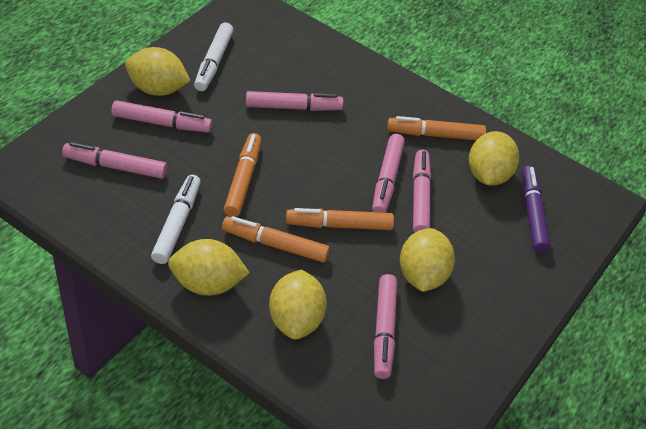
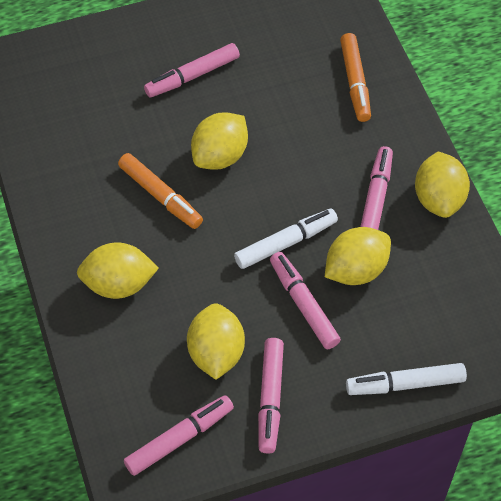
orange marker: [222,216,330,263] [224,133,261,217] [286,208,394,230] [387,116,486,140] = 4 -> [118,153,203,229] [340,33,371,122] = 2
pink marker: [62,142,167,179] [111,100,212,133] [246,91,344,111] [372,134,405,213] [374,274,397,379] [413,150,431,233] = 6 -> [124,395,234,476] [144,43,240,98] [258,338,284,453] [270,252,341,349] [360,146,393,230] = 5
purple marker: [522,165,550,253] = 1 -> none = 0

